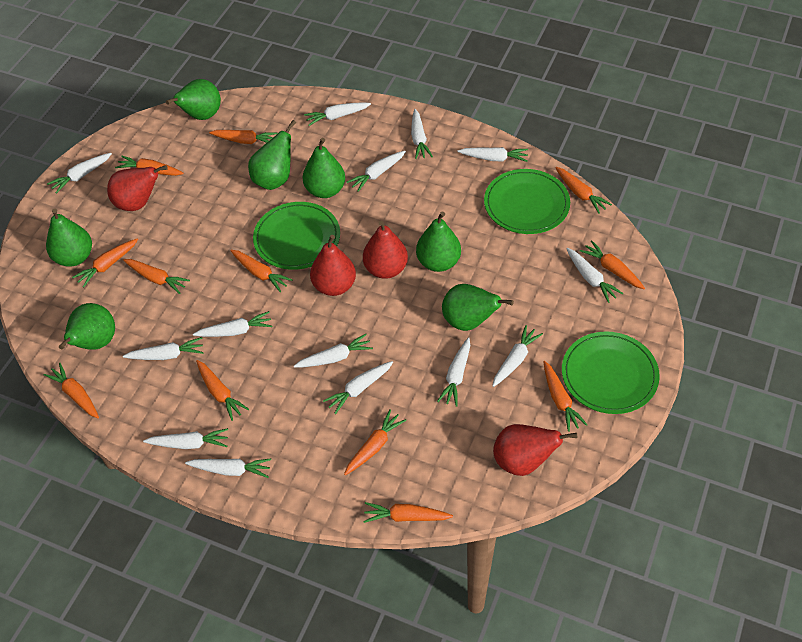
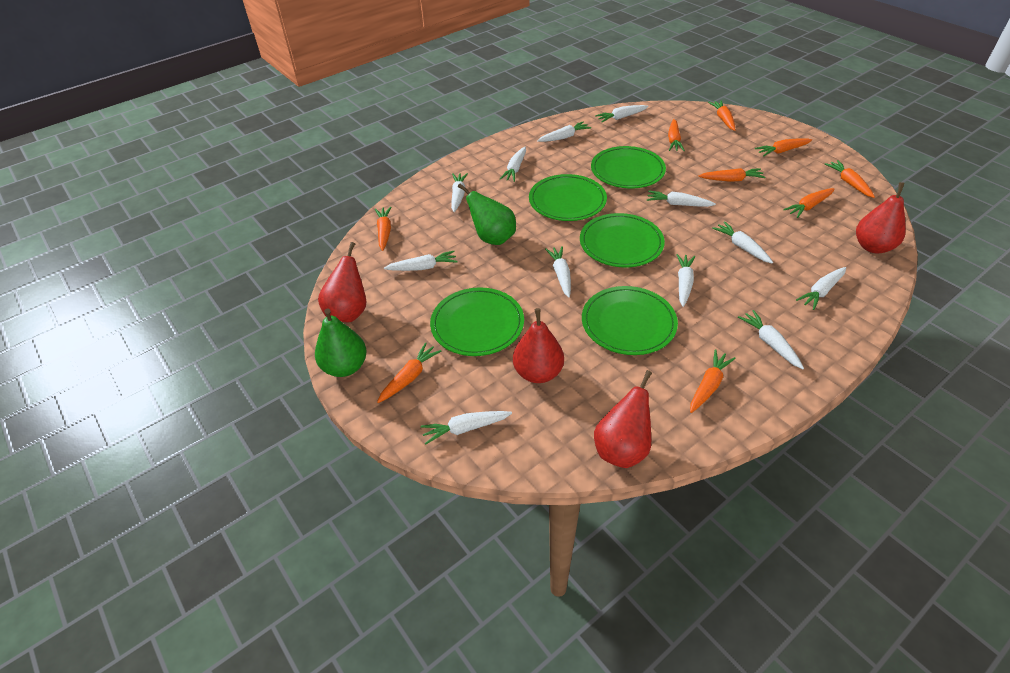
green pear: [46,208,92,266] [59,303,115,350] [166,79,221,120] [248,120,296,190] [303,138,345,198] [416,212,461,272] [442,284,514,331] = 7 -> [315,308,367,377] [458,183,516,245] = 2
green plate: [253,202,340,270] [484,169,570,234] [562,331,660,414] = 3 -> [430,287,524,356] [529,174,607,221] [580,213,665,267] [582,286,678,355] [591,146,666,188] = 5
orange carrot: [43,363,99,418] [72,239,138,288] [115,155,183,176] [123,259,190,294] [196,360,249,421] [209,130,278,144] [230,250,292,292] [344,409,406,475] [363,502,453,523] [544,361,587,432] [555,167,612,214] [580,240,645,289] = 12 -> [375,207,391,251] [377,342,441,403] [668,119,685,151] [690,350,736,413] [699,168,766,182] [708,100,735,131] [755,138,812,157] [783,188,834,218] [825,160,875,198] = 9
white carrot: [47,153,112,194] [123,337,203,360] [143,428,228,449] [185,458,271,478] [193,311,272,337] [294,334,373,367] [304,102,371,126] [323,361,393,414] [347,151,406,192] [411,109,433,159] [437,337,470,407] [458,147,528,162] [492,325,543,387] [566,248,623,303] = 14 -> [384,251,457,271] [421,411,512,444] [451,173,468,212] [500,147,526,182] [537,121,591,142] [545,246,571,298] [595,105,648,122] [647,191,716,207] [676,254,695,307] [712,221,773,264] [738,310,804,369] [796,267,846,310] = 12

